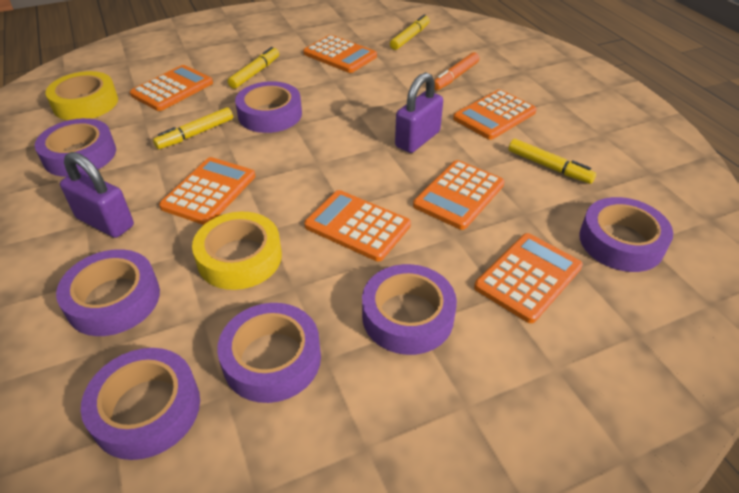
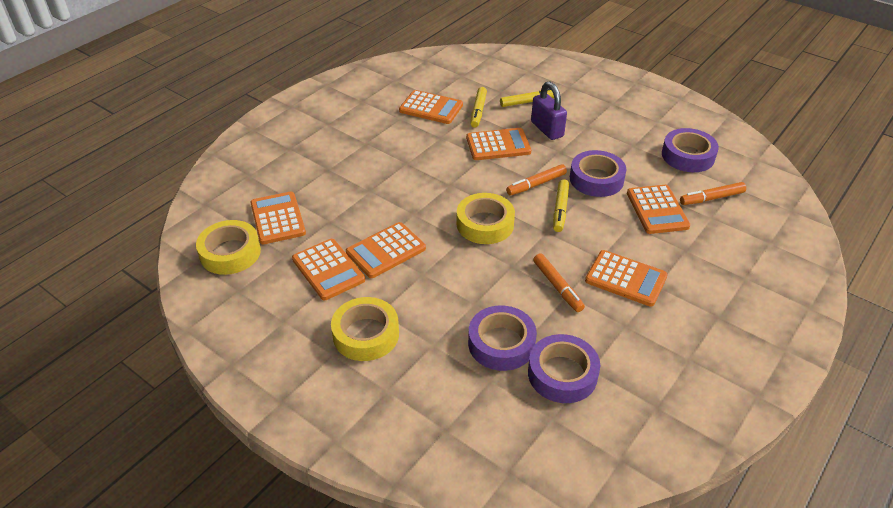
orange marker: [434,52,480,90] = 1 -> [506,164,567,195] [533,253,585,312] [680,182,746,205] = 3
purple padlock: [60,152,134,238] [395,72,443,153] = 2 -> [531,81,567,140] = 1
purple tape: [35,118,116,177] [56,249,160,336] [81,348,200,460] [217,303,321,403] [235,81,302,133] [362,264,457,355] [579,197,673,272] = 7 -> [468,305,537,371] [528,334,600,403] [570,150,627,197] [662,128,719,172] = 4
yellow marker: [153,107,233,149] [228,47,279,89] [390,14,430,50] [508,139,596,184] = 4 -> [470,87,487,128] [500,88,554,107] [553,179,569,232] = 3
yellow tape: [45,71,118,120] [192,212,282,290] = 2 -> [196,220,261,275] [331,297,399,361] [457,193,515,244] = 3

